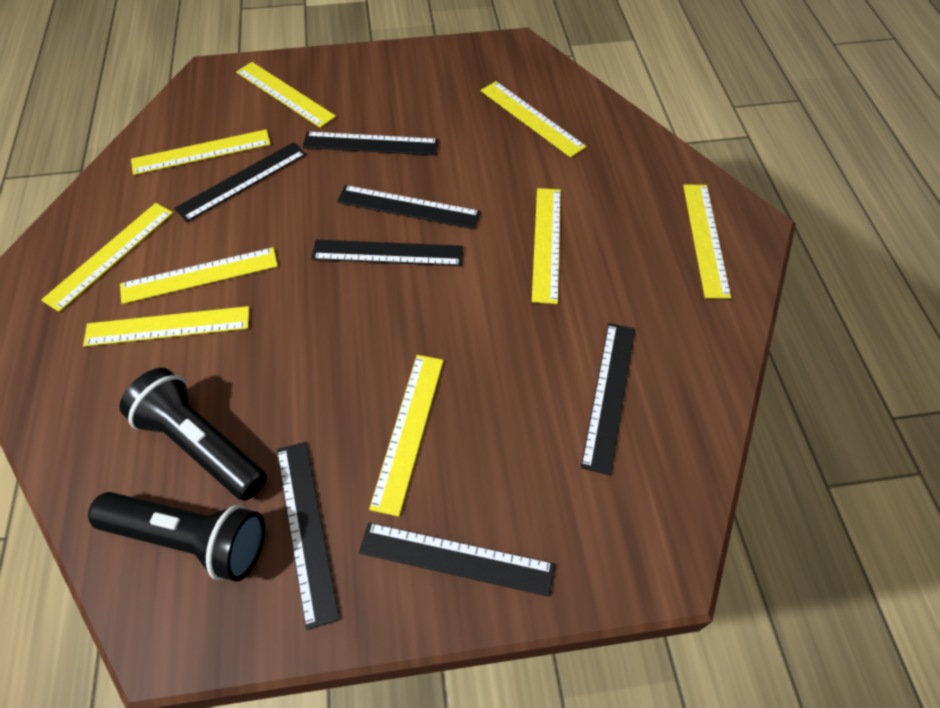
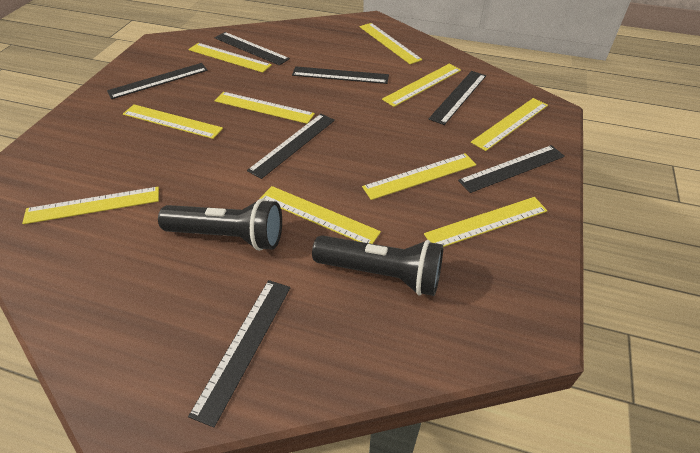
yellow ruler: [41,203,173,312] [83,306,249,347] [120,247,278,304] [131,129,271,175] [236,62,336,128] [369,355,444,517] [481,81,587,158] [532,188,561,304] [683,185,731,299] = 9 -> [22,187,159,224] [123,104,223,139] [188,43,272,73] [215,92,315,124] [260,186,381,244] [360,23,422,64] [362,153,476,200] [382,64,461,107] [424,197,548,247] [471,98,548,151] = 10

